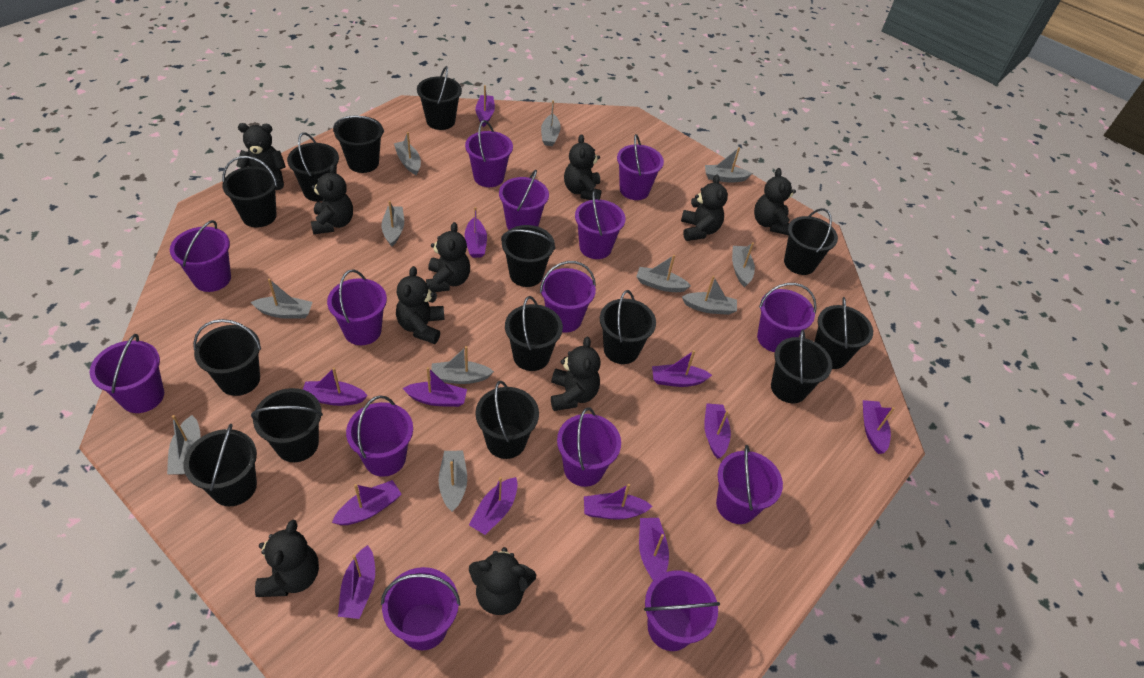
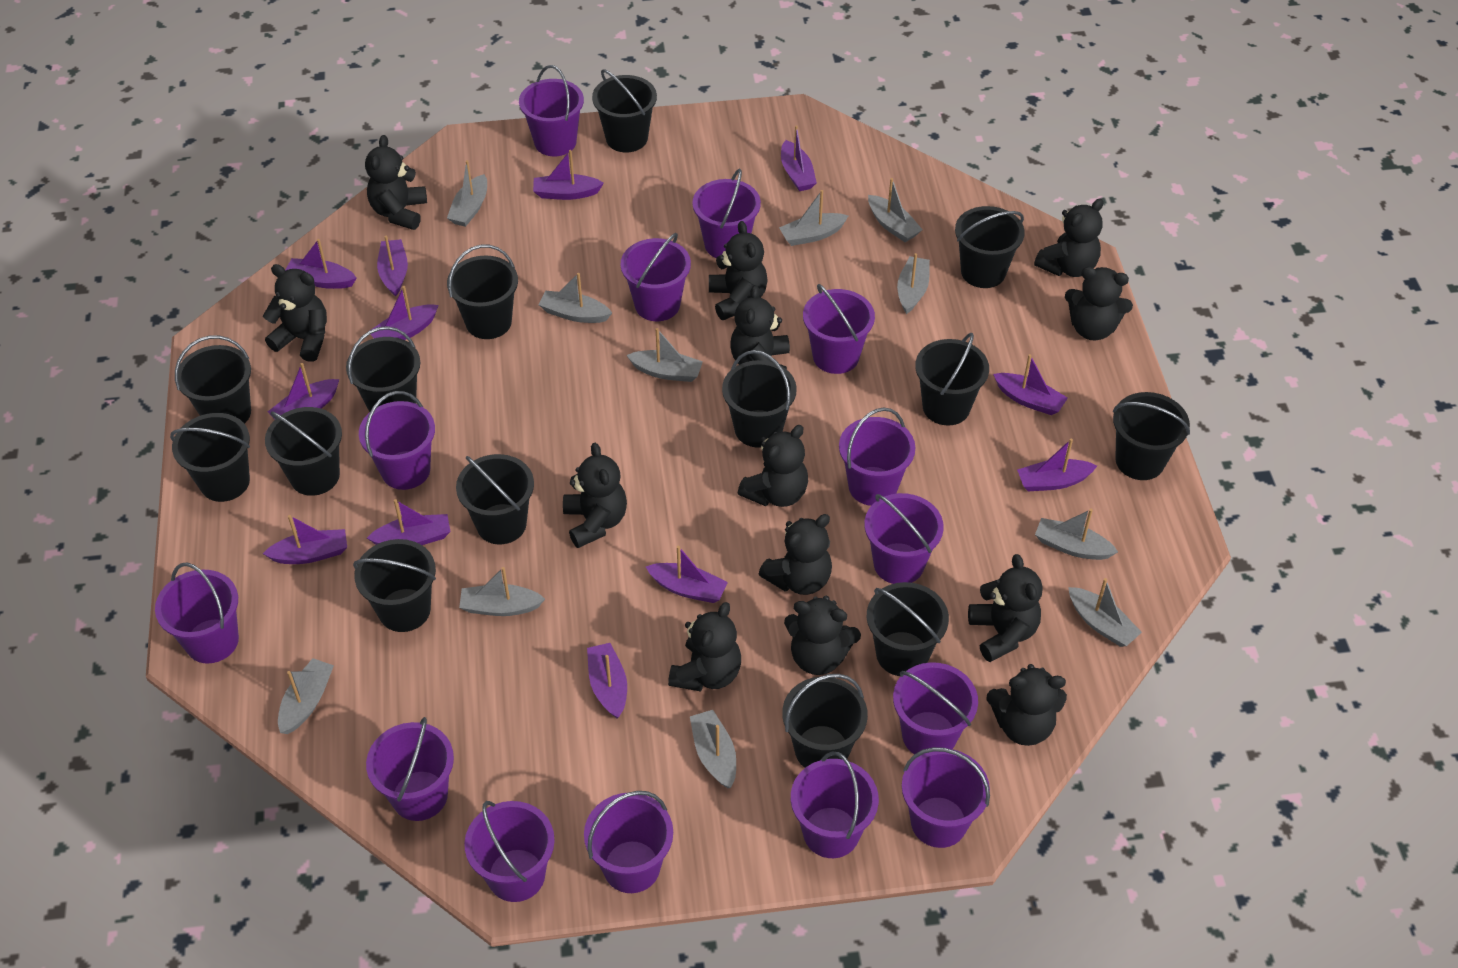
black teddy bear: [236,123,286,190] [255,520,319,597] [311,164,353,234] [396,266,444,344] [426,222,470,292] [469,547,536,615] [551,337,601,411] [564,134,602,200] [681,175,728,241] [754,168,796,235] = 10 -> [263,264,327,362] [365,135,427,230] [563,443,627,548] [668,602,741,691] [709,221,768,320] [730,285,790,370] [738,425,808,507] [759,514,832,595] [784,596,861,675] [968,554,1043,662] [987,664,1067,746] [1034,198,1103,277] [1065,267,1133,341] = 13

